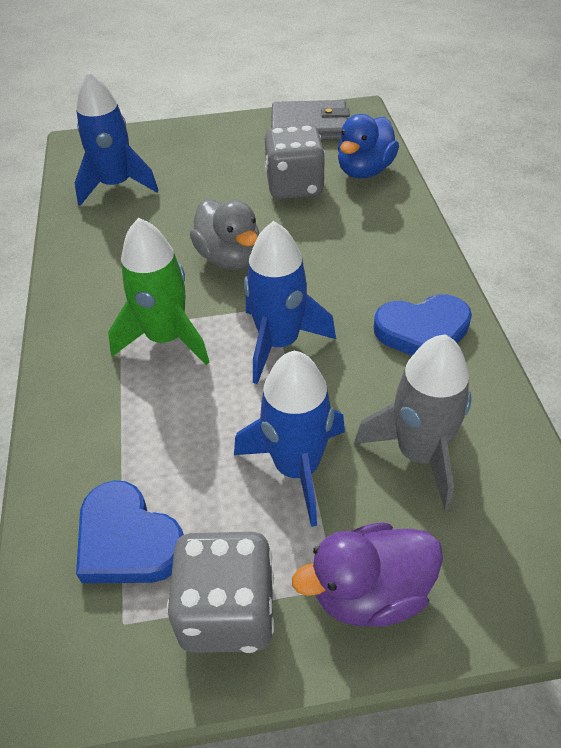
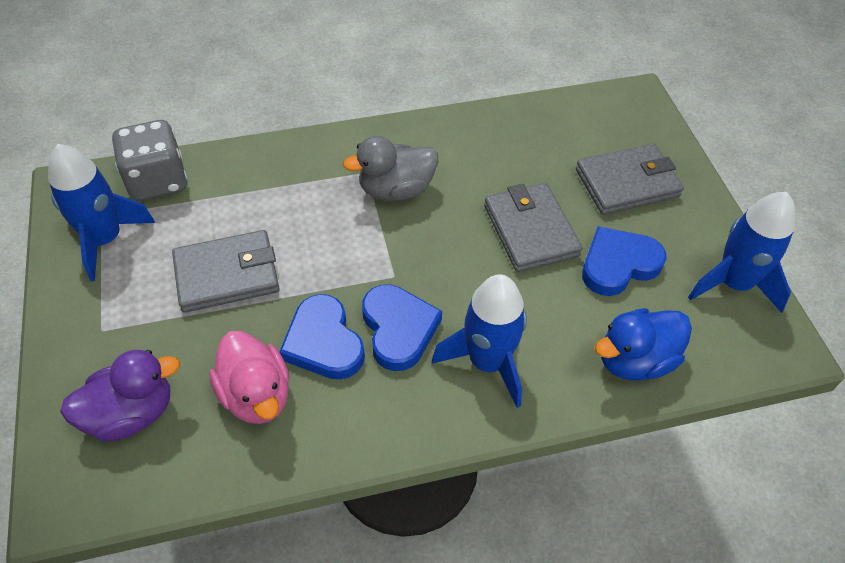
blue heart: [76,480,184,583] [374,294,472,356] = 2 -> [279,294,365,380] [362,284,442,371] [582,226,667,296] = 3
green rocket: [108,218,209,365] = 1 -> none = 0
grey dice: [167,532,274,653] [265,125,325,199] = 2 -> [112,120,187,201] = 1
grey rocket: [354,334,471,510] = 1 -> none = 0
grey wallet: [271,100,350,140] = 1 -> [172,230,280,313] [484,183,583,272] [576,144,684,215] = 3
pink duck: none = 0 -> [209,331,290,424] = 1

